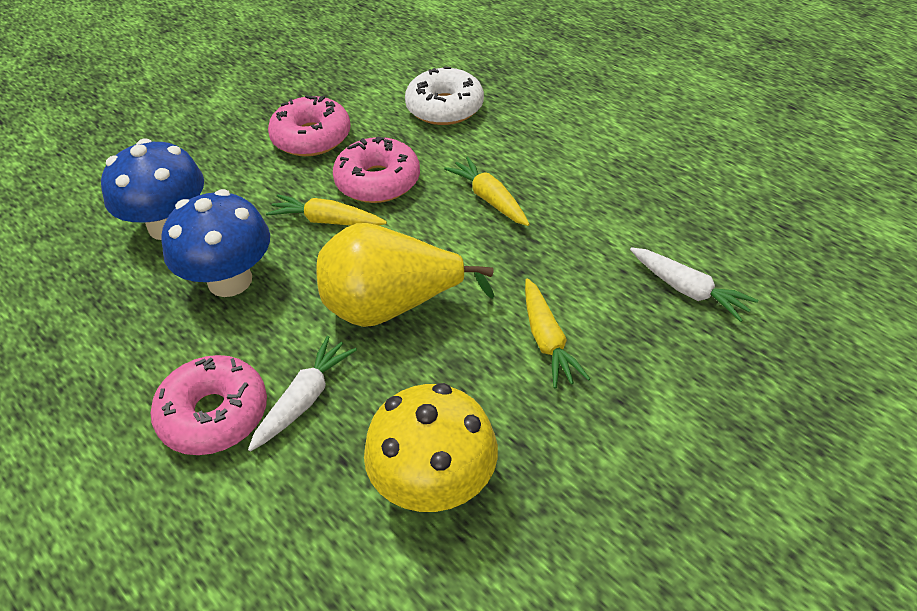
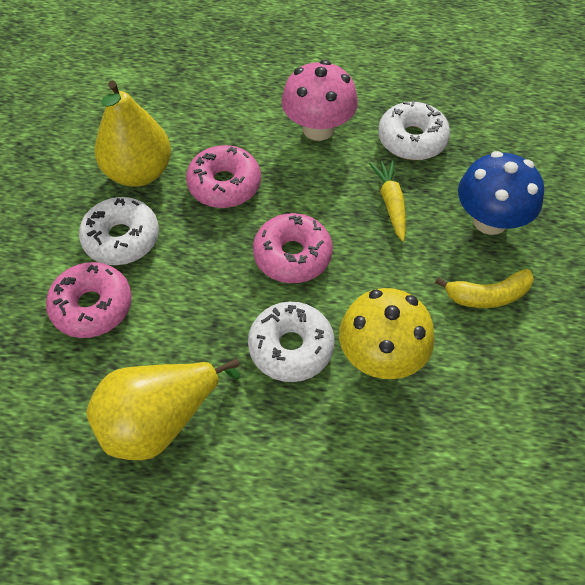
blue mushroom: [101,139,204,240] [161,189,270,297] = 2 -> [458,151,544,235] = 1
pink mushroom: none = 0 -> [281,60,358,141] = 1
white carrot: [248,336,357,451] [630,247,758,322] = 2 -> none = 0
white donut: [405,67,484,125] = 1 -> [79,197,159,265] [248,301,335,382] [378,101,450,160] = 3
yellow banana: none = 0 -> [435,269,534,308] = 1
yellow carrot: [266,194,387,226] [444,157,530,226] [525,278,590,389] = 3 -> [369,160,406,242] = 1
yellow pear: [316,223,494,327] = 1 -> [86,359,241,460] [95,80,171,187] = 2

